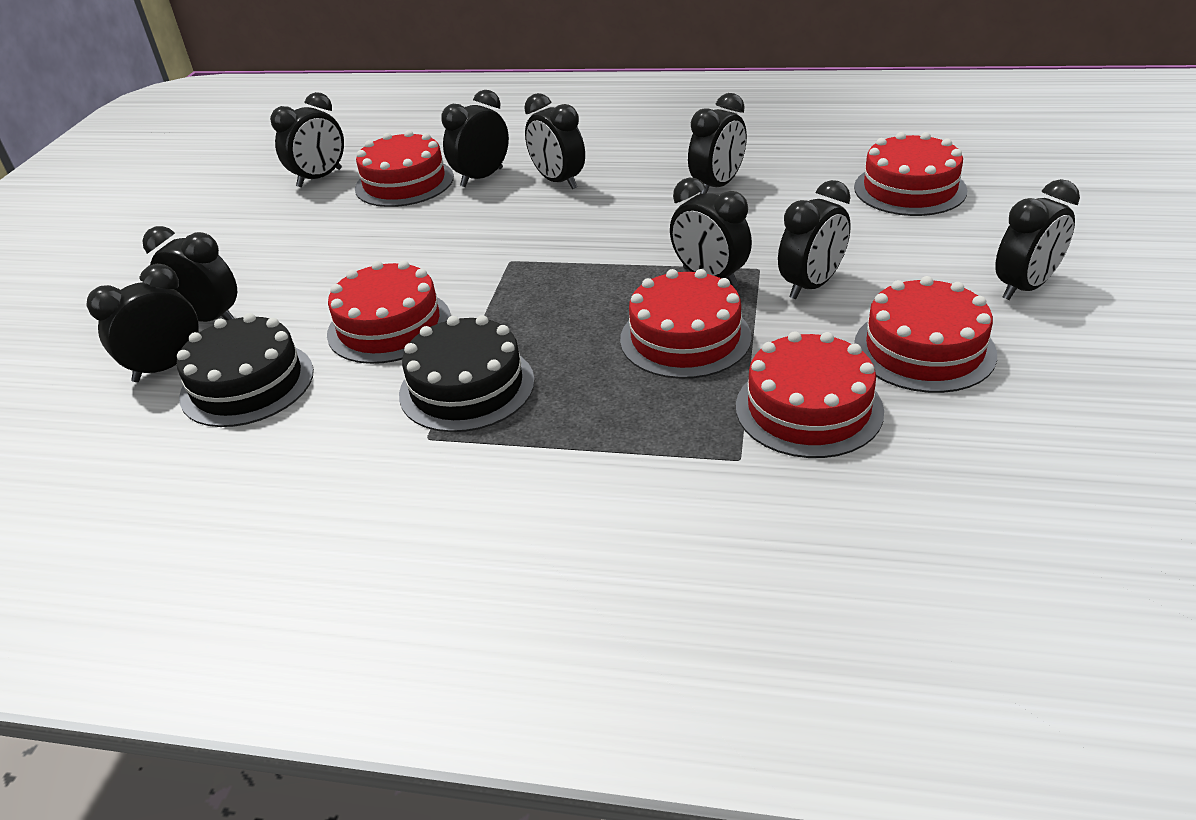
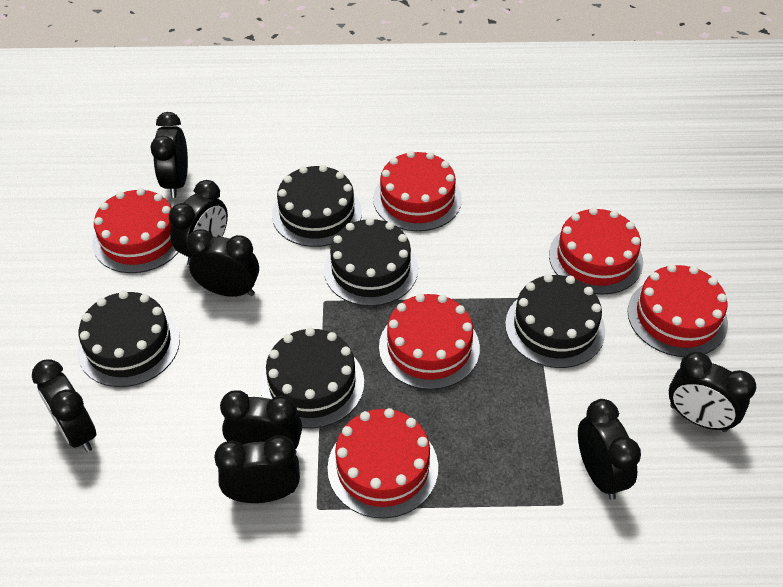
black cake: [177,313,314,427] [399,315,535,432] = 2 -> [78,291,180,387] [260,327,364,428] [272,165,362,247] [324,218,418,306] [505,274,605,368] = 5
black clock: [86,264,199,382] [142,226,237,322] [270,92,344,187] [441,90,509,187] [524,93,585,189] [670,177,752,287] [688,93,747,194] [778,180,851,299] [995,179,1080,300] = 9 -> [32,360,96,452] [150,112,188,198] [169,180,228,265] [187,229,259,297] [214,435,300,503] [220,390,302,454] [578,399,641,500] [669,351,756,432] = 8

